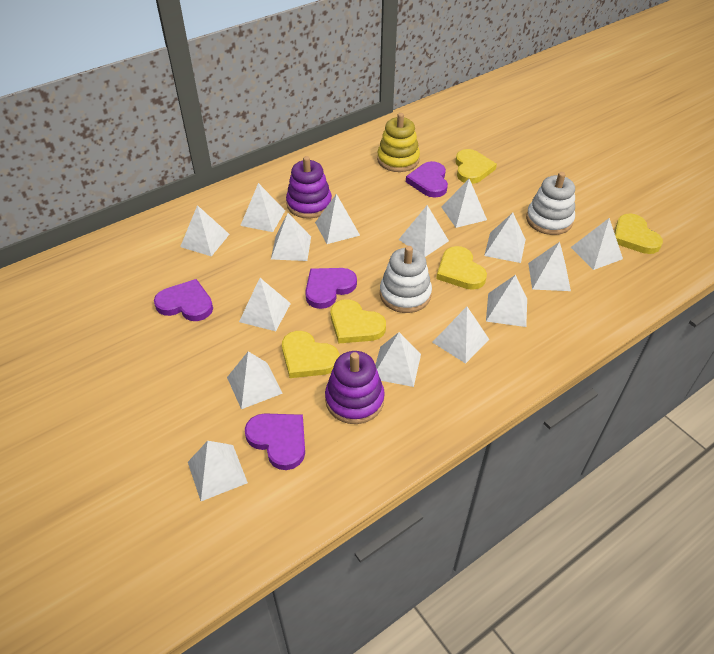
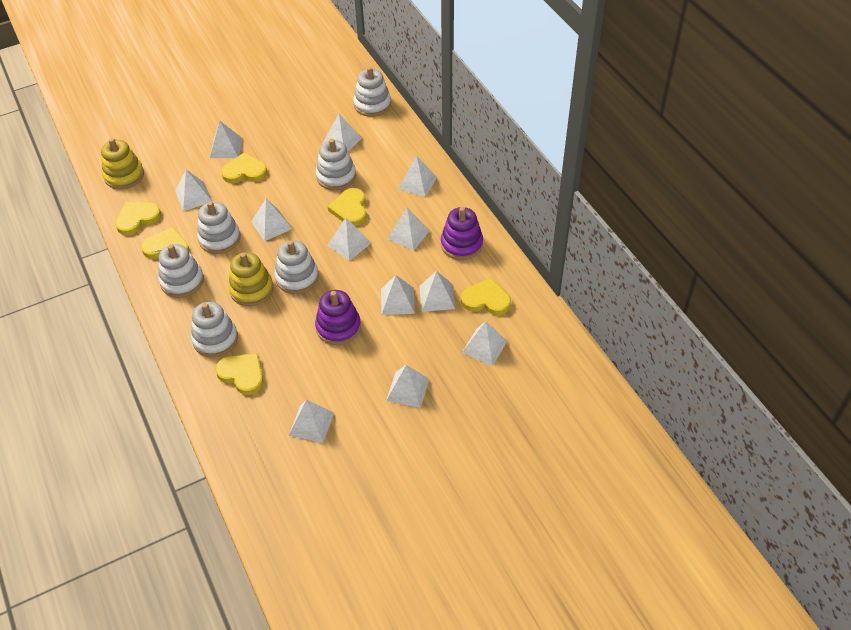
purple heart: [154,279,213,321] [245,413,305,470] [305,268,357,309] [406,161,448,198] = 4 -> none = 0
white pyramid: [180,205,230,256] [188,441,248,501] [227,351,283,409] [239,278,291,331] [240,183,285,232] [271,213,311,261] [315,194,360,244] [375,332,421,387] [398,205,449,257] [432,307,489,364] [441,179,487,228] [484,213,526,263] [486,275,527,327] [528,242,571,291] [571,218,623,270] = 15 -> [175,170,213,211] [210,121,243,158] [251,198,292,241] [288,400,334,443] [322,114,362,152] [327,218,371,261] [381,275,415,315] [386,365,429,408] [387,208,430,251] [398,156,437,197] [419,271,455,312] [462,321,507,366] = 12
white stacking toy: [380,246,432,313] [526,172,575,235] = 2 -> [159,244,204,298] [191,302,238,357] [197,201,241,254] [274,240,319,294] [316,139,356,190] [353,67,391,117] = 6
yellow heart: [282,331,340,378] [331,299,386,344] [436,246,487,290] [455,149,497,184] [615,214,663,254] = 5 -> [115,202,161,235] [141,227,190,259] [215,353,263,395] [221,153,267,183] [328,188,367,226] [461,278,511,315] = 6
yellow stacking toy: [377,113,420,172] = 1 -> [101,138,144,190] [228,252,274,306] = 2

